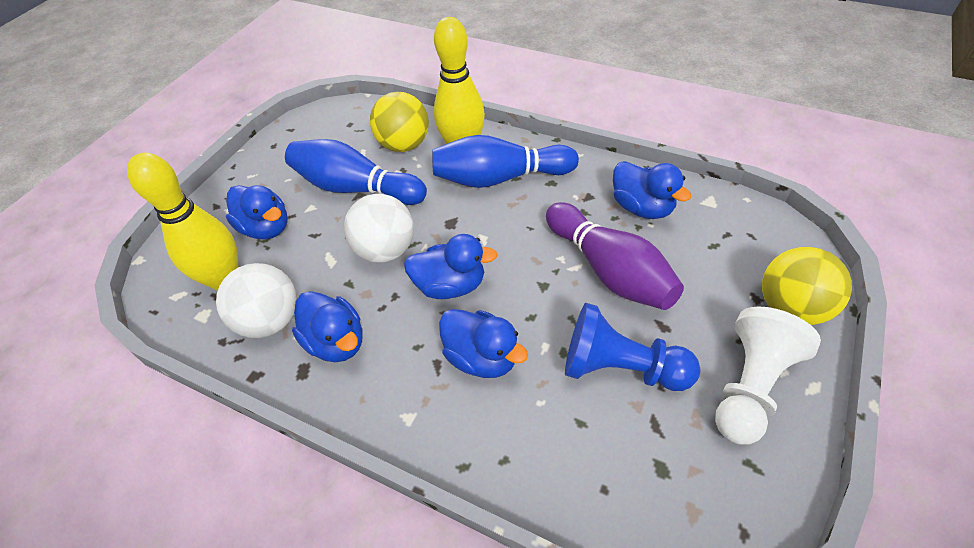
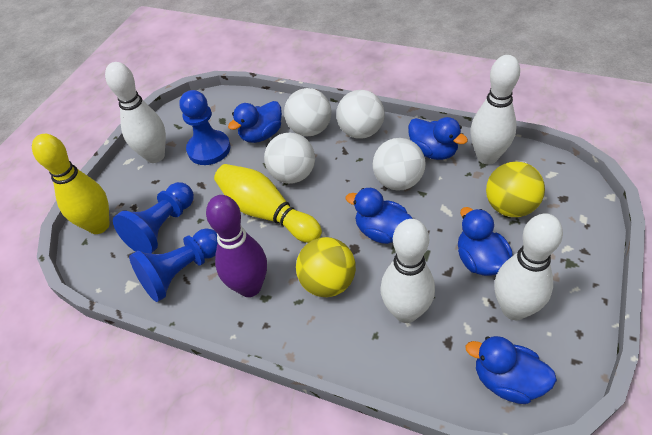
blue bowling pin: [285,139,427,205] [432,135,579,188] = 2 -> none = 0
blue pawn: [565,303,700,391] = 1 -> [113,182,194,254] [129,228,218,302] [179,90,230,165] = 3
white ball: [216,263,297,338] [344,194,414,263] = 2 -> [264,133,315,184] [284,88,332,136] [336,90,385,139] [373,138,426,191] = 4
white bowling pin: none = 0 -> [105,62,166,163] [380,219,435,323] [470,55,520,165] [495,213,563,320] = 4
white pawn: [715,307,821,445] = 1 -> none = 0

